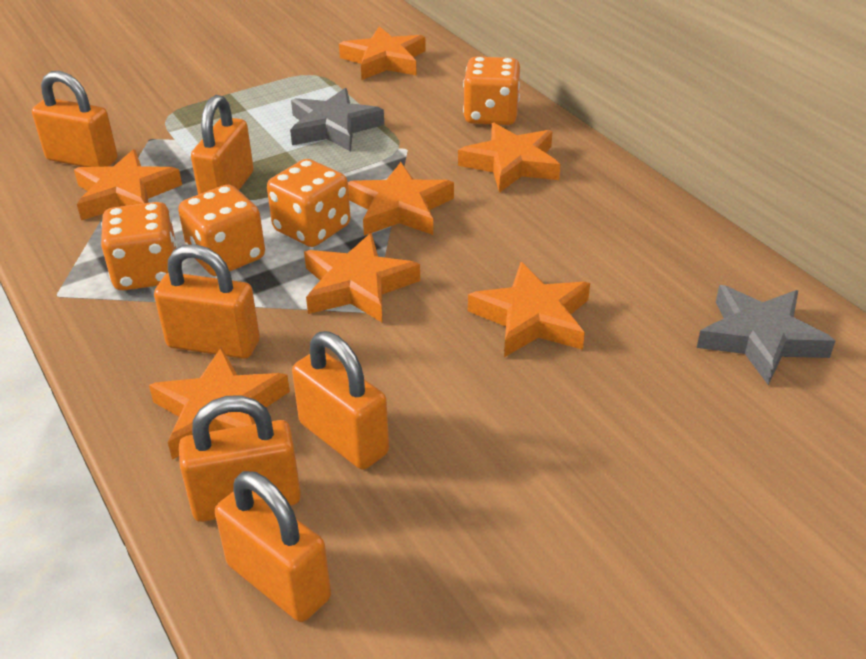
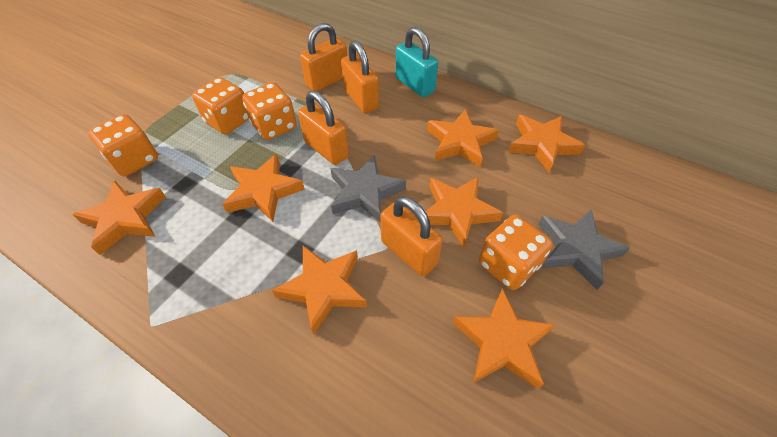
orange padlock: [32,71,118,167] [154,244,260,359] [179,395,301,522] [191,95,254,195] [215,471,331,622] [292,331,389,470] = 6 -> [298,90,349,165] [300,23,347,91] [341,40,379,113] [381,196,443,276] = 4
turquoise padlock: none = 0 -> [395,27,438,97] = 1

